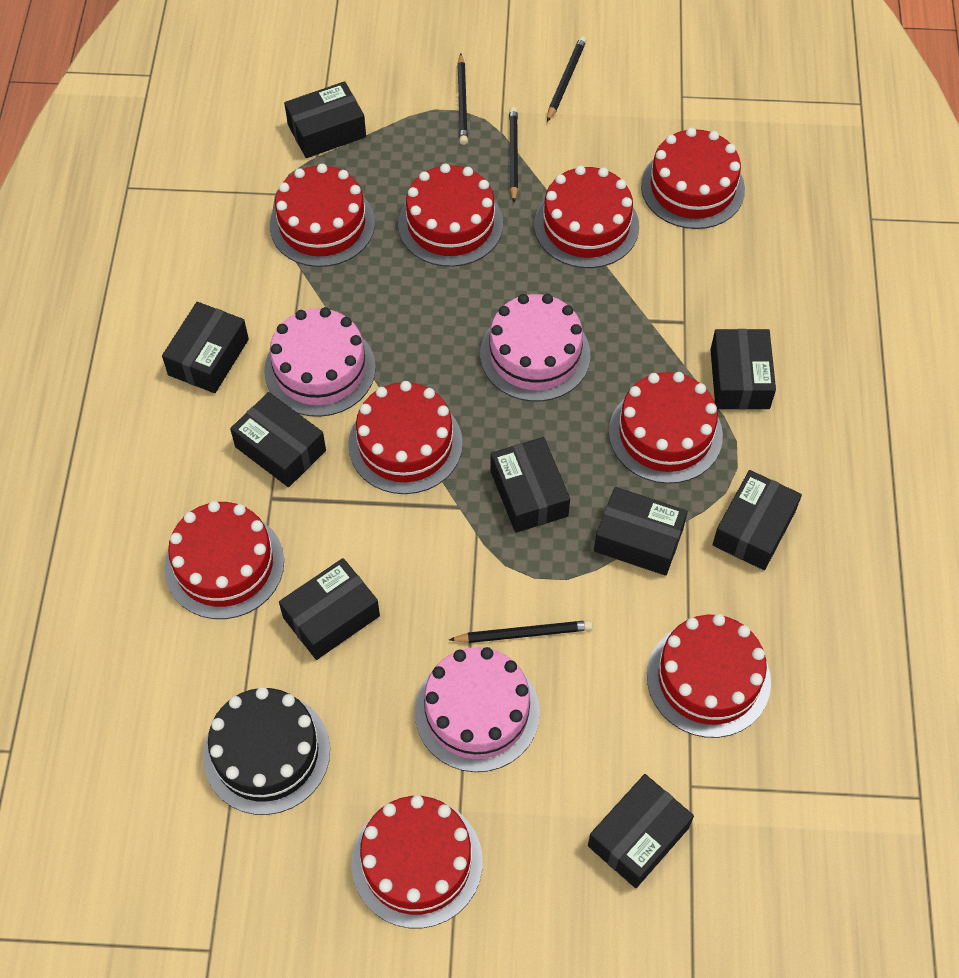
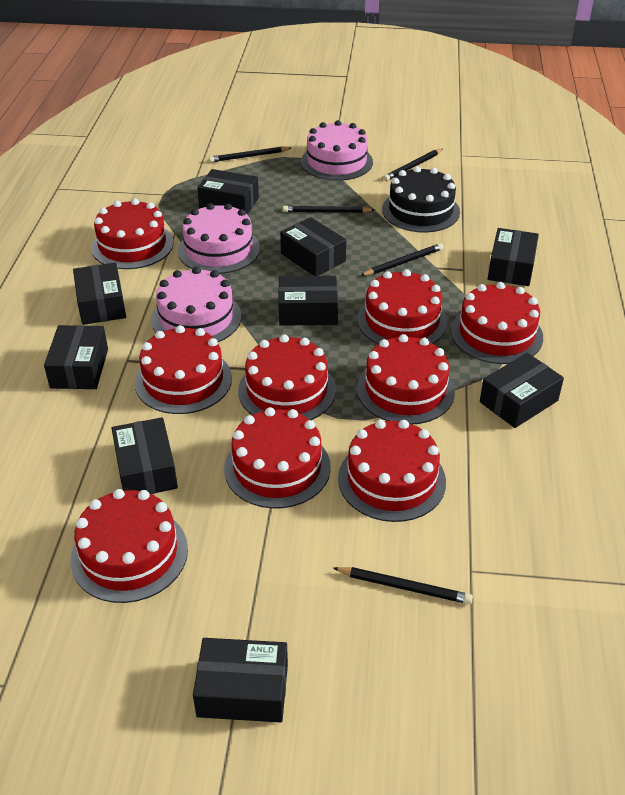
black pencil: [449,620,593,643] [457,53,468,145] [509,107,518,202] [547,36,587,122] = 4 -> [209,147,291,162] [283,205,375,213] [333,567,473,604] [360,243,443,276] [383,149,443,181] = 5

